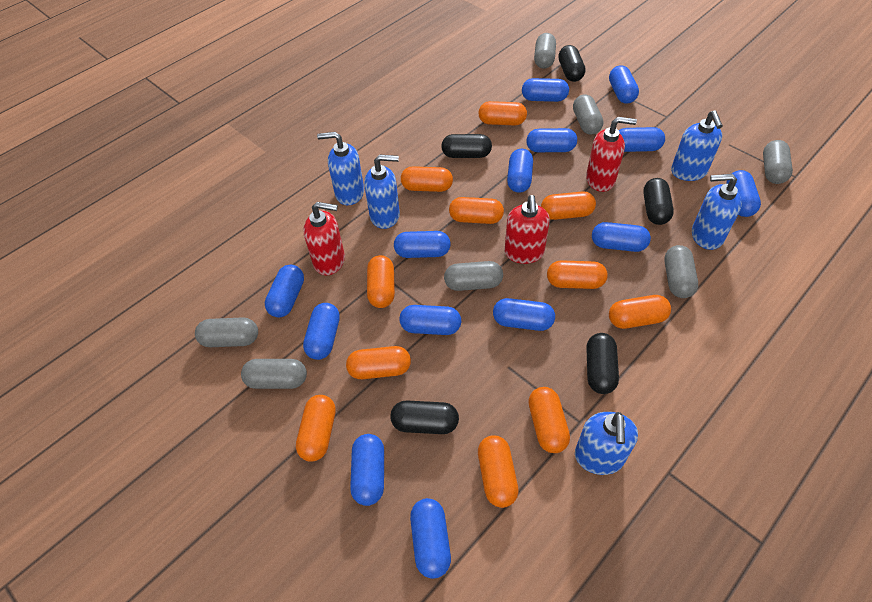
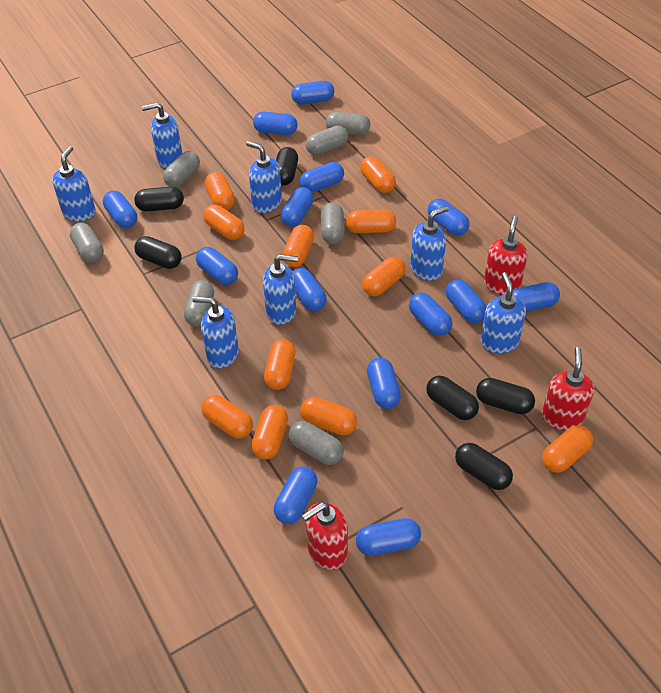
black capsule: [390,400,459,434] [441,134,492,158] [558,45,586,82] [586,333,619,394] [643,178,674,225] = 5 -> [134,187,184,212] [134,236,182,269] [276,147,298,186] [426,376,479,420] [455,443,513,490] [476,378,535,414] = 6
blue soap dispenser: [317,132,364,205] [364,155,400,229] [575,412,638,475] [671,110,723,181] [692,174,742,250] = 5 -> [52,146,96,222] [142,103,182,169] [192,296,239,369] [246,141,282,213] [263,254,298,325] [410,206,449,281] [480,272,526,354] = 7

